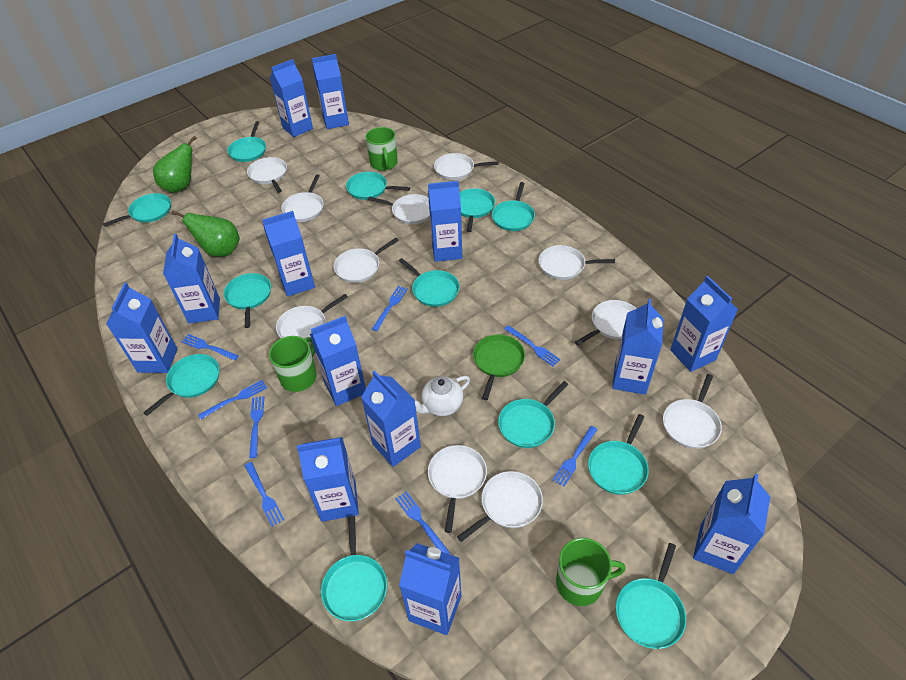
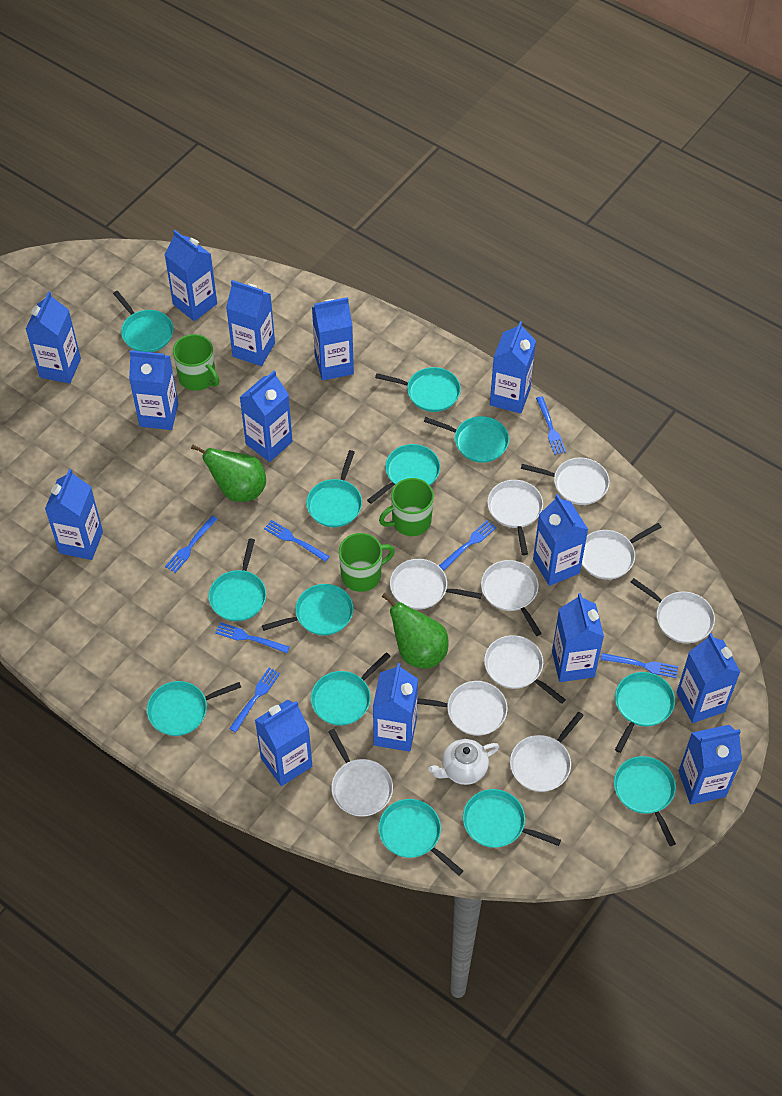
blue carton: [106,283,178,373] [163,234,220,324] [262,211,315,296] [270,59,313,137] [297,437,359,522] [310,316,366,406] [312,54,349,129] [361,370,421,467] [399,543,461,635] [428,181,462,262] [612,299,664,394] [670,276,738,372] [693,474,770,574] = 13 -> [26,291,81,384] [45,469,103,560] [129,350,178,430] [164,230,217,321] [226,280,275,366] [240,371,293,462] [255,700,312,786] [312,297,354,380] [373,663,418,752] [490,321,536,414] [533,494,588,586] [552,593,604,682] [676,633,740,723] [679,725,742,805] = 14
blue fork: [181,334,239,361] [198,380,267,419] [245,462,284,527] [249,396,264,458] [372,286,408,331] [395,491,450,554] [504,325,561,366] [553,426,598,487] = 8 -> [165,516,218,573] [215,622,290,653] [229,668,280,732] [264,520,330,562] [439,520,496,570] [536,396,566,455] [601,653,678,678] = 7
green pan: [473,334,525,400] = 1 -> none = 0
turquoise pan: [103,193,171,227] [143,354,219,416] [224,273,271,328] [227,121,266,162] [321,516,387,621] [346,172,410,200] [399,258,460,307] [460,188,495,232] [492,182,535,231] [498,381,569,448] [588,414,649,495] [616,543,686,649] = 12 -> [113,291,173,352] [147,681,241,736] [209,539,266,621] [262,584,353,635] [306,450,362,527] [311,652,391,726] [367,444,440,504] [375,367,461,412] [379,799,463,875] [424,416,509,463] [463,789,561,848] [614,756,676,846] [615,672,675,753] = 13
white pan: [247,157,287,193] [276,294,348,343] [281,174,324,222] [333,238,399,283] [368,194,430,224] [428,445,487,533] [434,153,499,180] [457,471,543,542] [539,245,615,280] [575,300,637,346] [663,374,722,449] = 11 -> [328,729,393,817] [390,559,482,609] [417,681,508,736] [481,560,542,636] [484,635,566,704] [487,480,543,555] [510,712,584,792] [521,458,610,505] [582,523,662,580] [631,578,715,643] = 10

